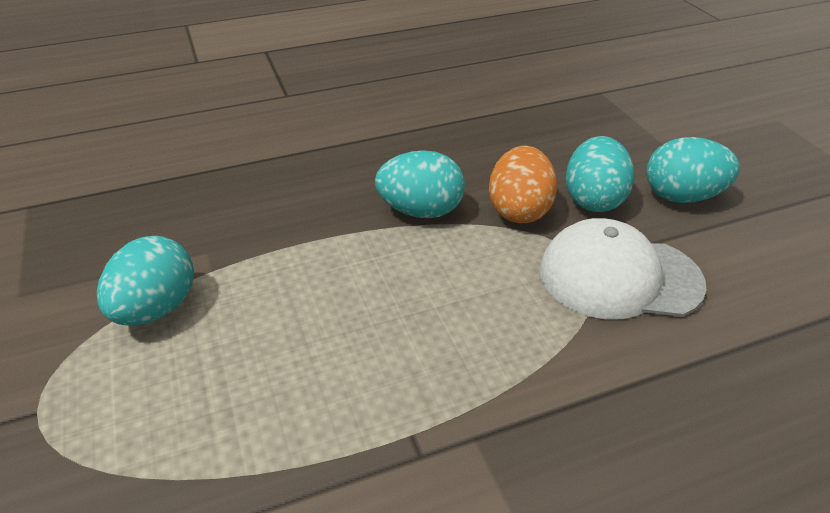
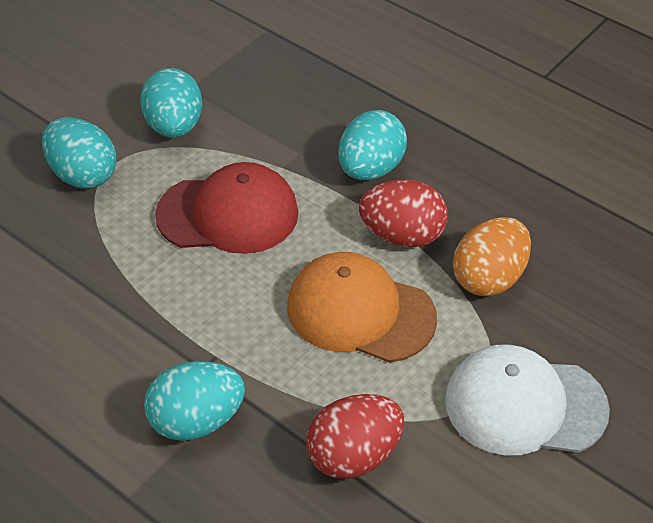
orange cap: none = 0 -> [287,252,437,363] = 1
red cap: none = 0 -> [155,162,298,254] = 1
red egg: none = 0 -> [306,394,404,479] [359,180,448,247] = 2

